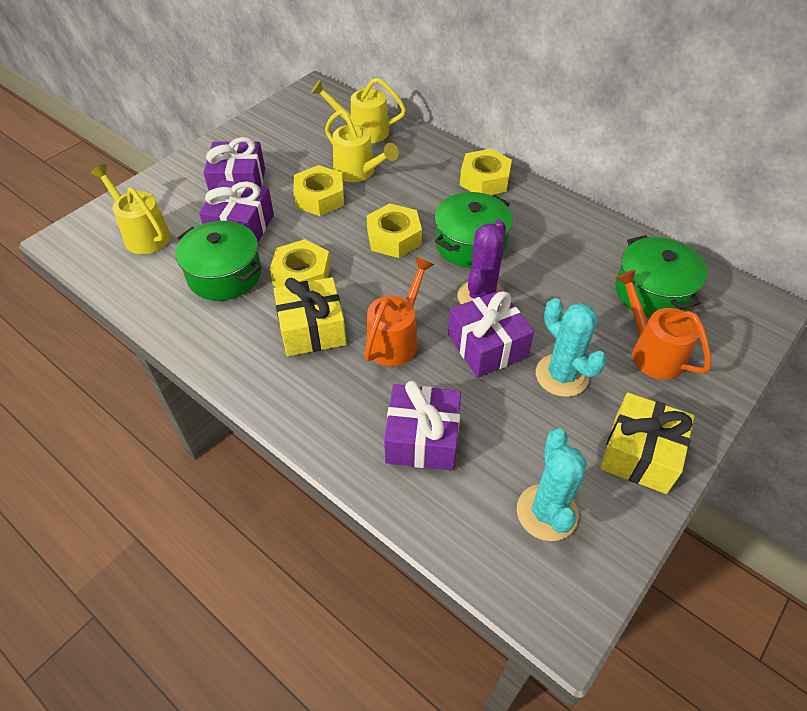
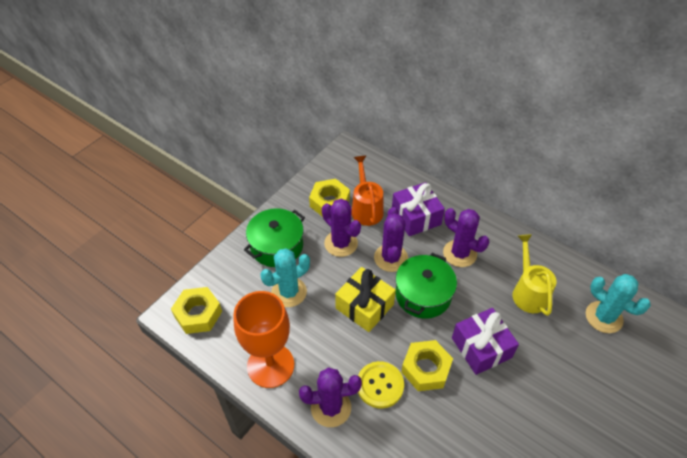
green pot: [176,221,261,301] [435,192,513,268] [615,235,707,318] = 3 -> [244,208,305,267] [395,253,457,319] = 2
orange goblet: none = 0 -> [233,291,294,388] = 1
orange watering can: [364,257,434,366] [616,270,711,380] = 2 -> [351,156,384,226] = 1
purple cactus: [458,220,506,304] = 1 -> [299,367,362,427] [322,199,361,257] [374,207,408,272] [443,208,489,267] = 4
purple gift: [199,180,274,242] [204,137,265,191] [384,381,461,470] [448,290,534,378] = 4 -> [392,182,445,236] [452,308,519,375] = 2
yellow button: none = 0 -> [358,361,404,409] = 1
yellow gift: [273,277,347,356] [600,393,695,494] = 2 -> [335,267,396,332] = 1
yellow nut: [270,239,331,287] [293,165,344,216] [367,203,422,258] [460,149,512,195] = 4 -> [171,287,222,334] [309,179,350,217] [401,340,453,391] = 3
yellow watering can: [90,164,171,254] [311,78,406,143] [325,109,399,182] = 3 -> [513,234,557,316] = 1

